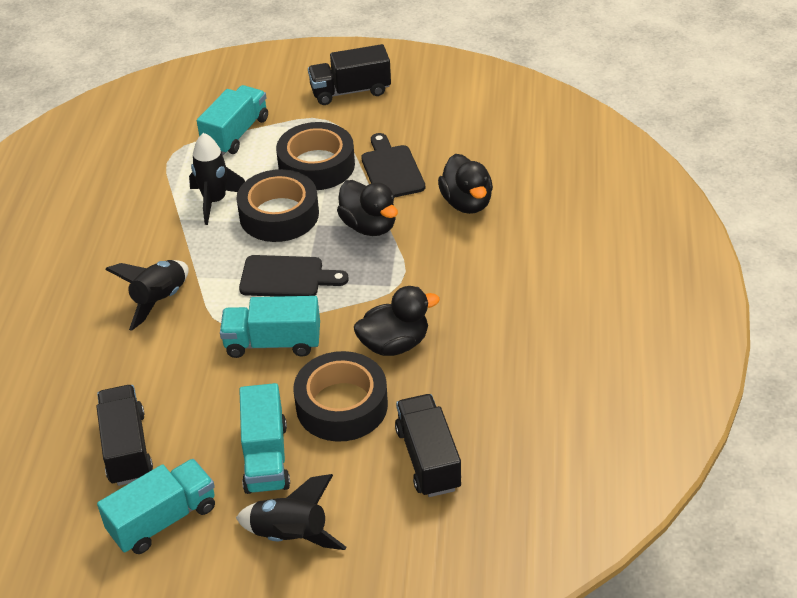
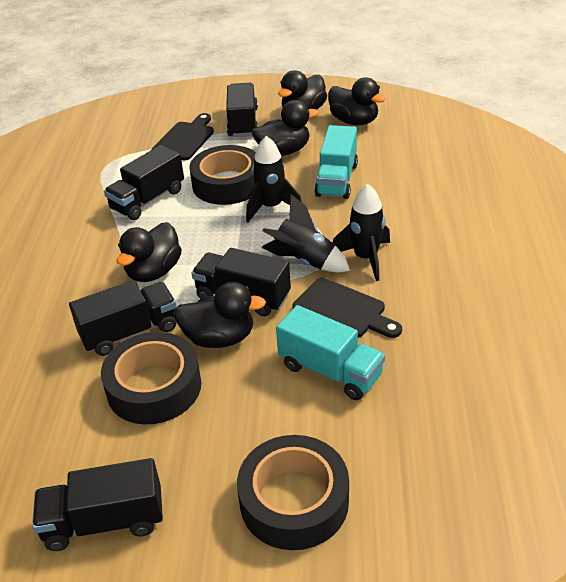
black duck: [337,180,398,236] [354,286,440,356] [438,154,493,214] = 3 -> [117,222,182,282] [174,282,266,348] [252,100,319,156] [278,70,327,110] [328,77,386,125] = 5
black truck: [97,385,153,486] [308,44,391,105] [395,394,461,497] = 3 -> [32,458,163,551] [69,280,177,356] [104,145,184,220] [192,248,291,316] [226,83,258,137] = 5
turquoise truck: [97,459,215,554] [197,85,268,155] [220,296,320,358] [239,383,290,494] = 4 -> [276,305,385,400] [314,125,358,199] = 2

